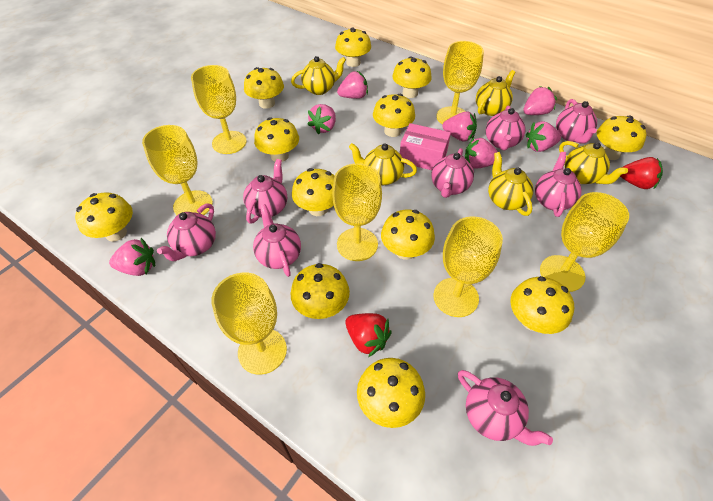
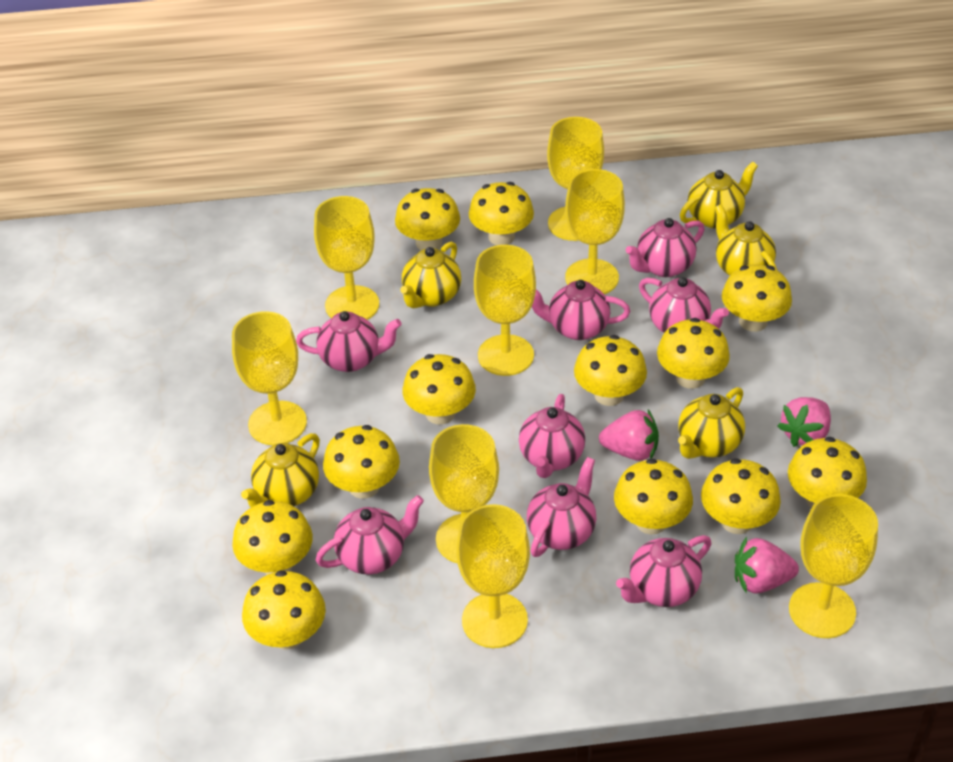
pink box: [400,123,451,170] = 1 -> none = 0
pink strawberry: [109,238,155,276] [307,104,336,135] [337,71,368,99] [442,111,477,142] [465,138,498,169] [523,86,557,115] [526,121,561,152] = 7 -> [599,410,659,461] [735,537,799,594] [778,397,831,447] = 3
red strawberry: [345,313,391,357] [620,157,663,190] = 2 -> none = 0
yellow goblet: [142,125,213,215] [191,65,247,154] [211,273,287,375] [332,163,382,261] [433,217,503,317] [436,41,484,124] [540,192,629,292] = 7 -> [232,311,307,445] [314,196,379,320] [429,424,499,563] [456,504,530,648] [474,245,536,376] [547,117,604,241] [565,169,625,294] [789,494,878,638] = 8

